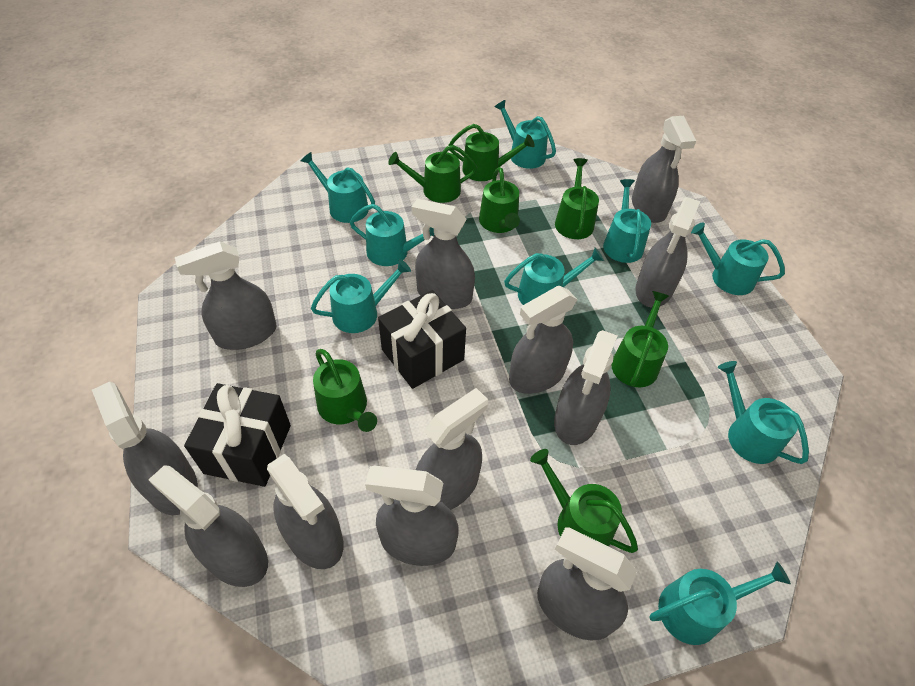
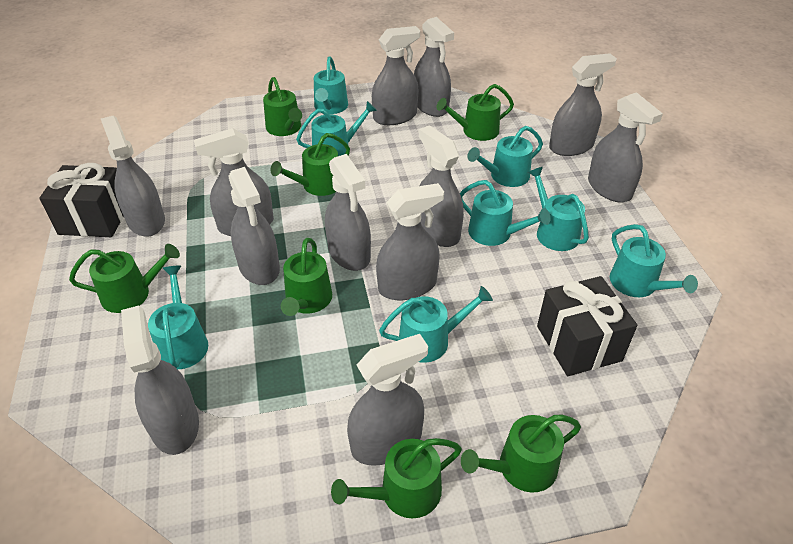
turquoise watering can: [300,152,375,223] [311,259,411,333] [350,204,434,266] [494,100,556,169] [504,247,604,305] [603,179,651,263] [649,562,791,645] [691,222,785,295] [718,361,809,464] = 9 -> [148,266,208,369] [296,101,377,156] [314,56,348,114] [379,286,493,363] [460,180,551,246] [467,126,543,187] [528,167,589,251] [610,224,698,297] = 8

